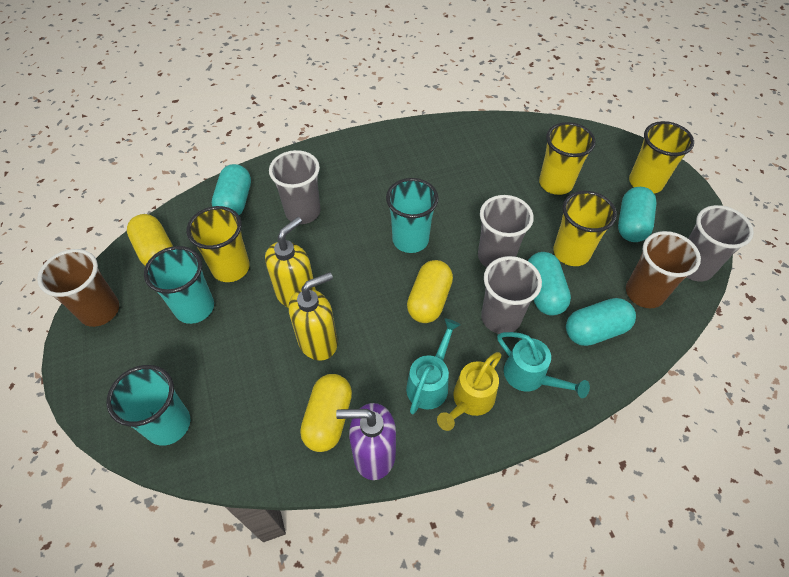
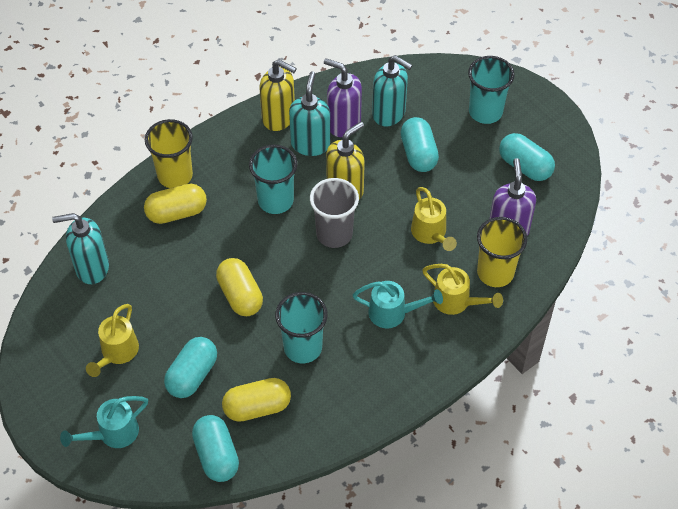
brown cup: [37,249,119,327] [626,231,701,308] = 2 -> none = 0
grey cup: [269,150,321,224] [478,195,534,267] [481,256,542,334] [686,205,754,281] = 4 -> [310,178,359,248] = 1
purple soap dispenser: [336,403,396,480] = 1 -> [324,58,362,137] [490,158,536,236] = 2
turquoise soap dispenser: none = 0 -> [52,213,109,284] [289,71,330,156] [372,55,413,127] = 3
yellow cup: [187,206,250,282] [539,122,596,195] [553,191,617,266] [629,121,694,193] = 4 -> [145,119,193,188] [477,217,527,287] = 2
yellow watering can: [437,352,502,431] = 1 -> [86,304,139,377] [411,187,457,251] [422,264,503,315] = 3

